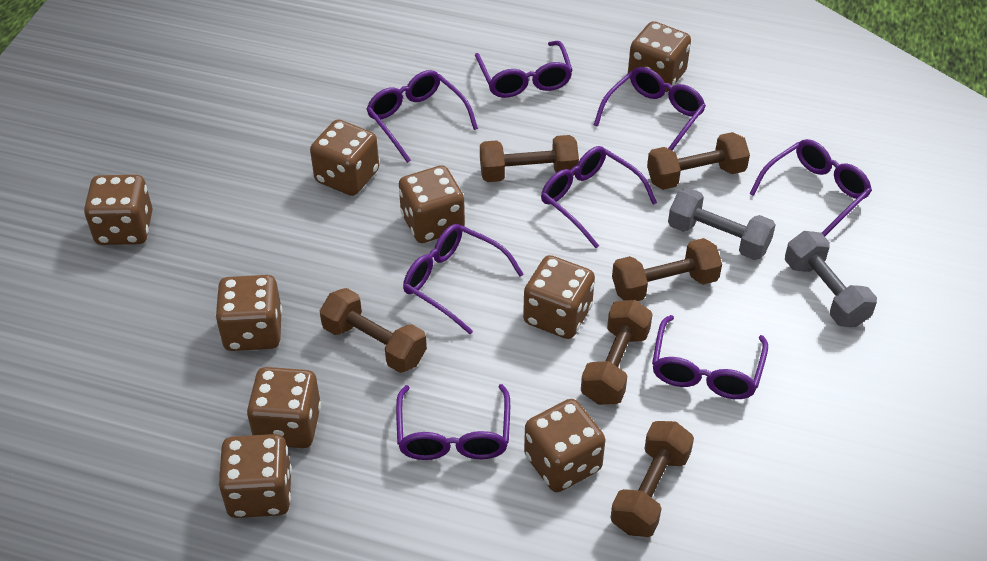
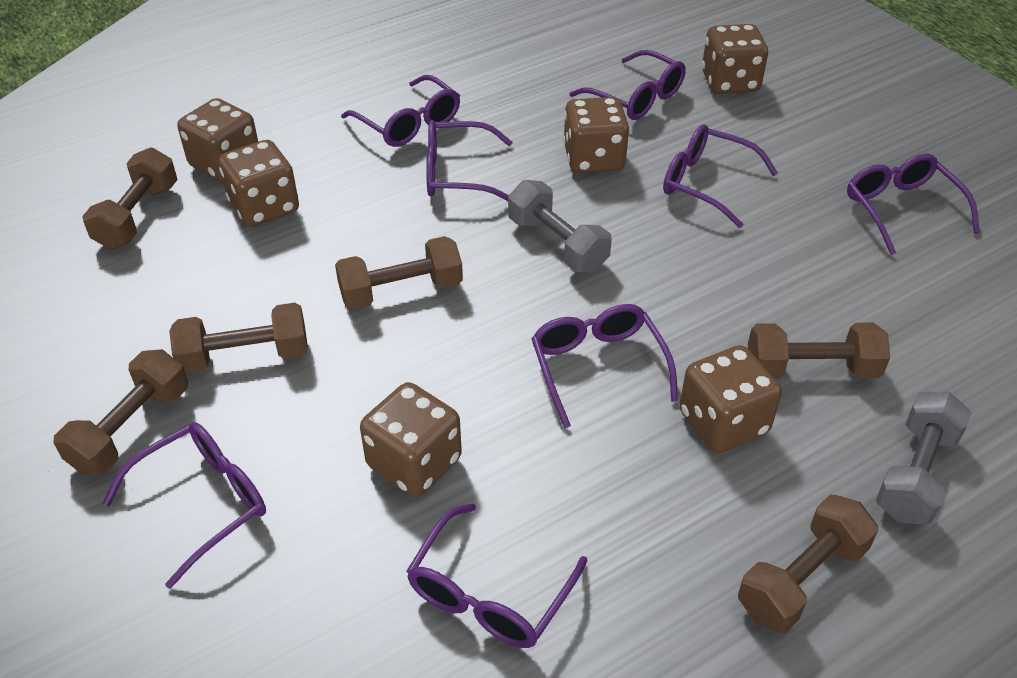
brown dice: [84,175,153,245] [215,275,282,351] [219,434,292,518] [247,367,321,448] [310,119,379,196] [399,165,465,243] [523,255,595,339] [524,399,606,492] [628,21,691,92] = 9 -> [177,98,258,182] [219,140,299,227] [360,382,462,497] [563,97,629,173] [679,345,782,453] [702,24,768,94] = 6

